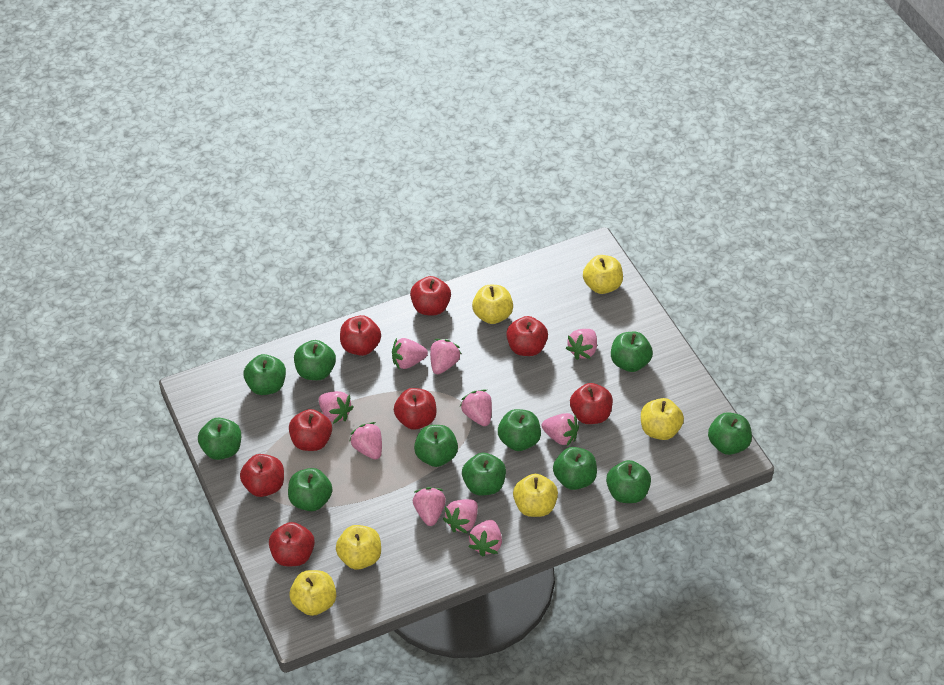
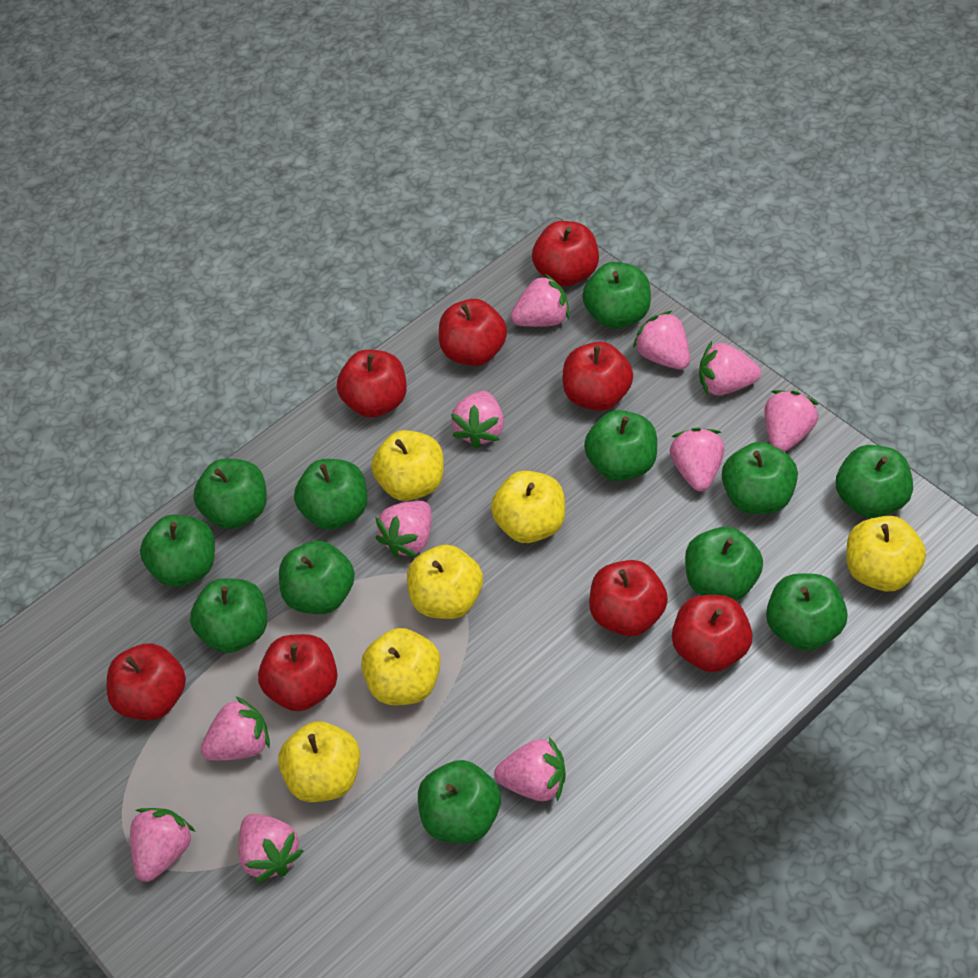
green apple: [198,418,241,460] [244,354,286,395] [288,468,332,511] [294,340,336,380] [414,425,458,467] [462,453,506,495] [498,409,541,451] [553,447,597,490] [606,460,651,503] [611,332,653,372] [708,412,752,455] = 11 -> [140,515,215,587] [190,578,267,653] [193,459,267,529] [279,541,355,614] [294,459,367,530] [418,760,501,843] [582,262,651,329] [584,410,657,481] [685,527,763,601] [722,442,798,514] [766,573,848,651] [836,445,913,518] = 12
pink strawberry: [319,391,354,424] [349,422,382,460] [392,338,428,370] [413,487,446,526] [430,339,462,374] [443,499,478,534] [460,390,492,426] [468,520,502,557] [542,413,579,447] [566,329,597,360] = 10 -> [130,808,195,882] [201,697,270,761] [238,814,304,883] [376,501,432,558] [451,391,504,449] [494,737,566,801] [510,273,570,327] [633,311,690,369] [670,428,725,492] [699,341,761,396] [764,390,819,452] = 11

